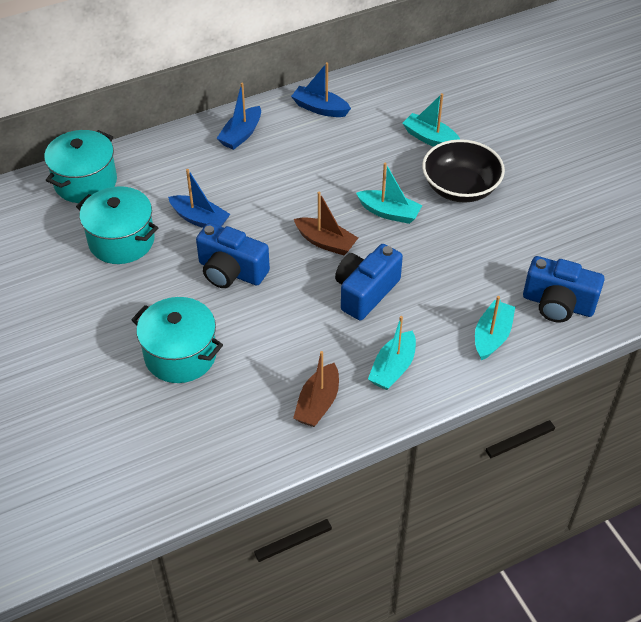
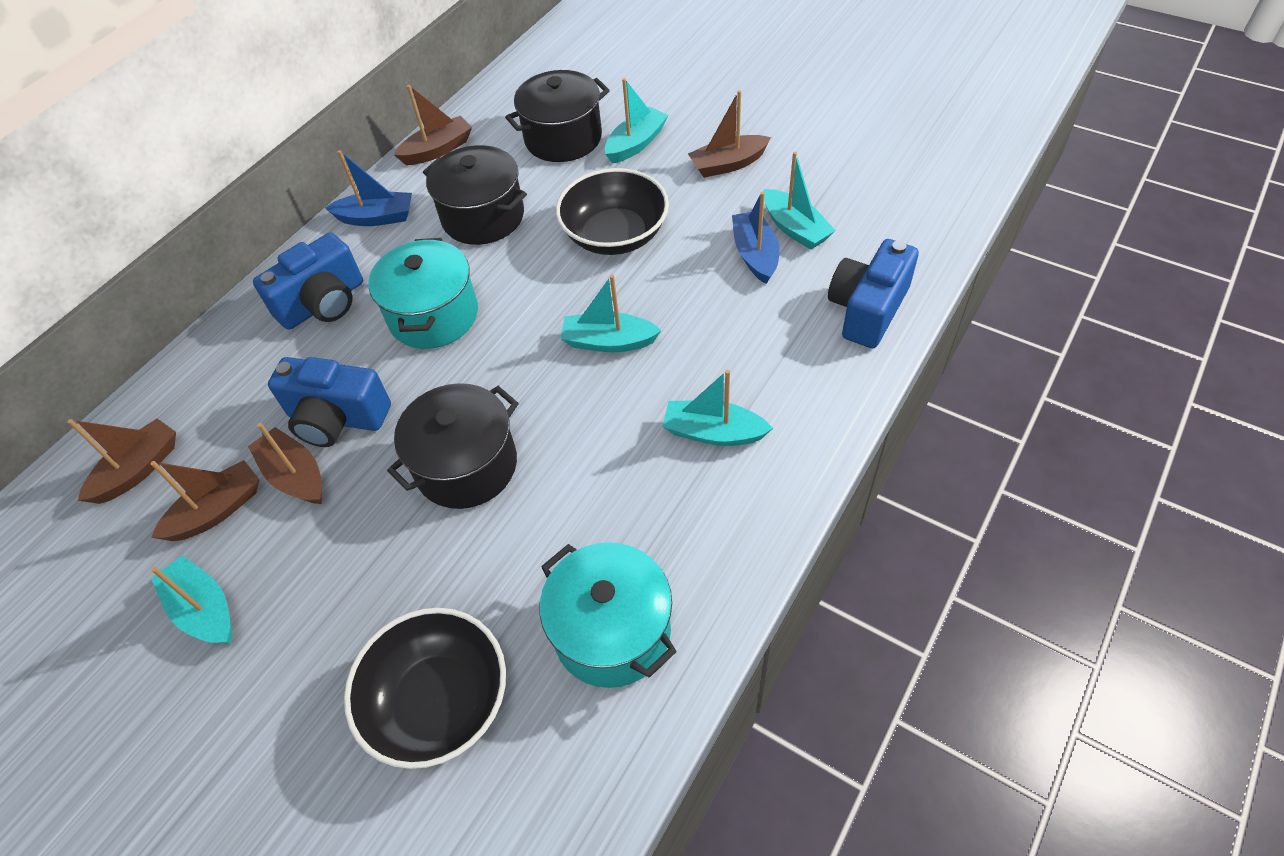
black bowl: [422,139,505,203] = 1 -> [344,608,506,769] [556,168,669,255] = 2
black pot: none = 0 -> [387,383,519,509] [423,145,527,245] [505,70,610,162] = 3
blue boat: [168,169,230,228] [217,83,261,150] [291,62,351,117] = 3 -> [325,150,412,226] [732,192,779,284] = 2
brown boat: [293,351,339,427] [294,192,358,255] = 2 -> [68,418,176,504] [150,460,260,541] [248,423,322,504] [394,85,472,165] [688,90,771,178] = 5
turquoise boat: [356,163,422,224] [368,316,416,390] [403,93,460,147] [475,296,515,360] = 4 -> [151,555,232,643] [561,275,662,352] [605,78,668,164] [662,370,773,446] [763,152,836,250] = 5
turquoise pot: [44,130,117,203] [76,186,158,264] [131,297,223,383] = 3 -> [368,238,478,349] [540,542,677,688] = 2

